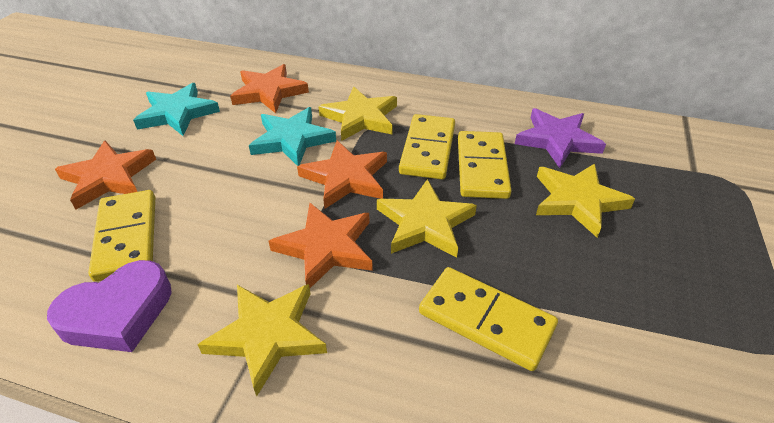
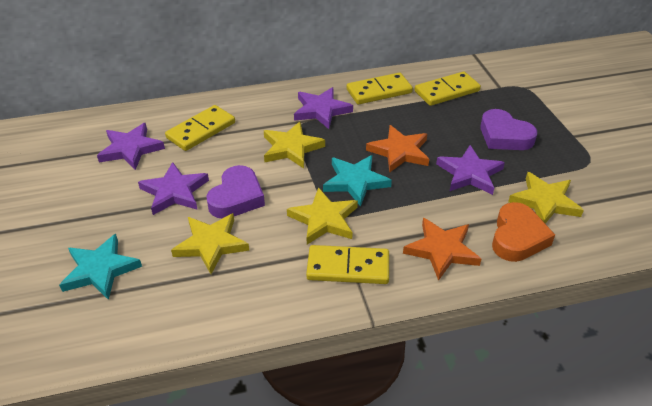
orange heart: none = 0 -> [492,202,555,262] = 1
orange star: [55,141,156,209] [230,64,309,113] [269,203,373,288] [297,140,387,209] = 4 -> [366,125,429,172] [403,218,481,281] = 2
purple heart: [47,260,172,352] = 1 -> [206,165,265,218] [480,109,537,150] = 2
purple star: [515,108,606,168] = 1 -> [97,123,165,170] [138,162,209,215] [294,87,353,129] [436,145,505,195] = 4

